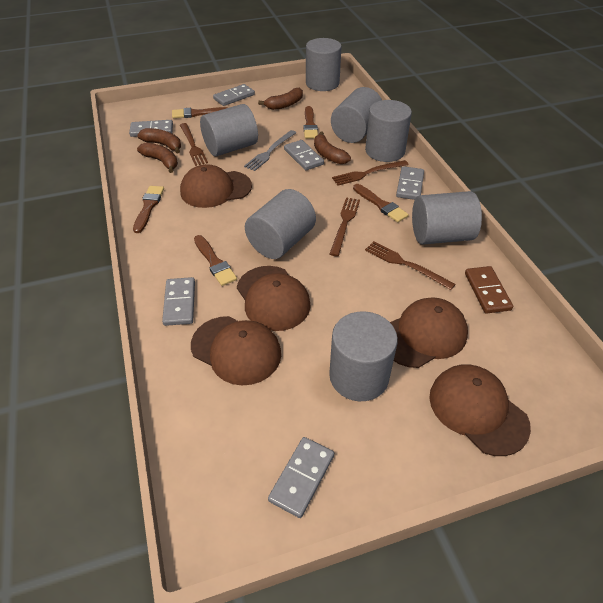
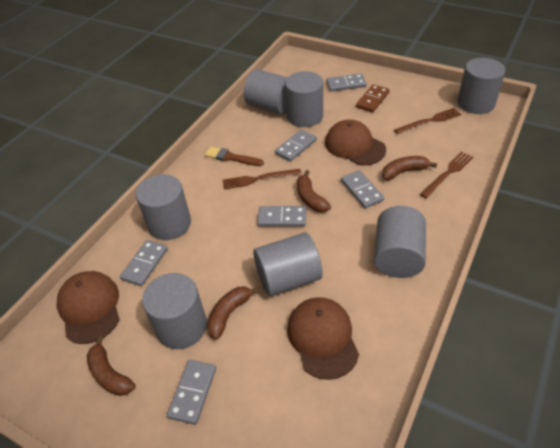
brown brush: [133,186,164,233] [172,107,228,118] [194,235,237,286] [304,106,318,139] [353,184,409,222] = 5 -> [205,147,264,166] = 1
brown cap: [180,164,252,208] [191,316,281,385] [237,266,311,331] [390,297,468,368] [429,364,531,456] = 5 -> [57,271,119,344] [287,297,359,380] [325,120,386,165] = 3
brown fork: [180,123,208,166] [330,197,360,256] [332,160,409,186] [365,241,456,290] = 4 -> [223,169,301,190] [394,108,461,134] [420,152,473,199] = 3
grey fork: [244,130,296,171] = 1 -> none = 0

